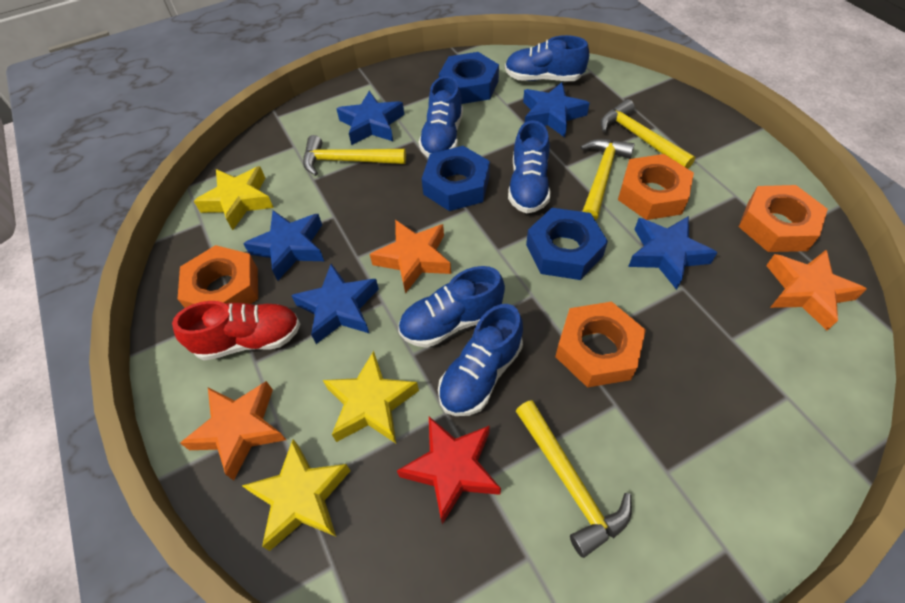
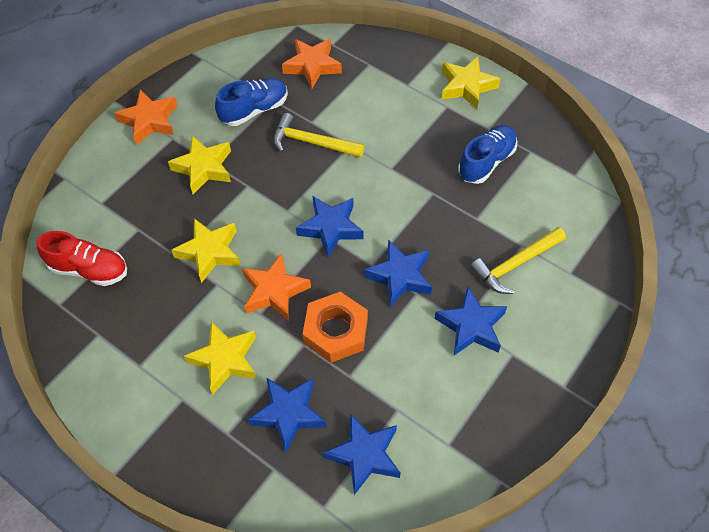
blue nut: [422,146,490,211] [439,52,499,104] [526,208,608,280] = 3 -> none = 0
blue shoe: [398,266,505,348] [419,76,463,158] [438,304,523,416] [505,35,589,81] [508,120,550,213] = 5 -> [215,78,288,126] [458,125,518,184] = 2
orange nut: [178,245,258,308] [555,301,646,387] [618,154,694,220] [739,185,828,252] = 4 -> [302,292,368,363] = 1
red star: [397,417,501,524] = 1 -> none = 0
yellow hammer: [303,135,406,176] [516,400,632,558] [580,139,635,221] [600,99,695,169] = 4 -> [273,113,364,158] [470,227,566,294] = 2
yellow star: [194,166,274,230] [242,439,351,551] [323,351,419,443] = 3 -> [168,136,231,194] [172,218,241,283] [184,321,256,395] [441,56,500,109] = 4

